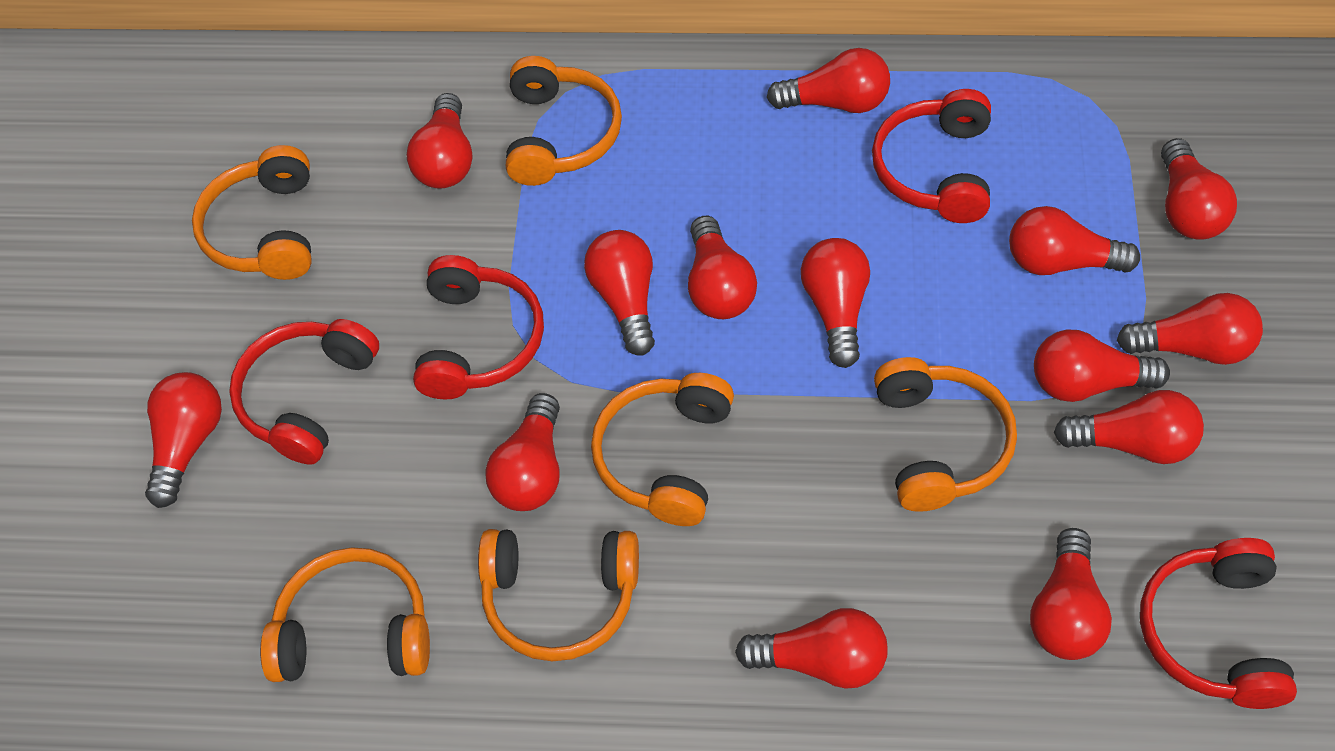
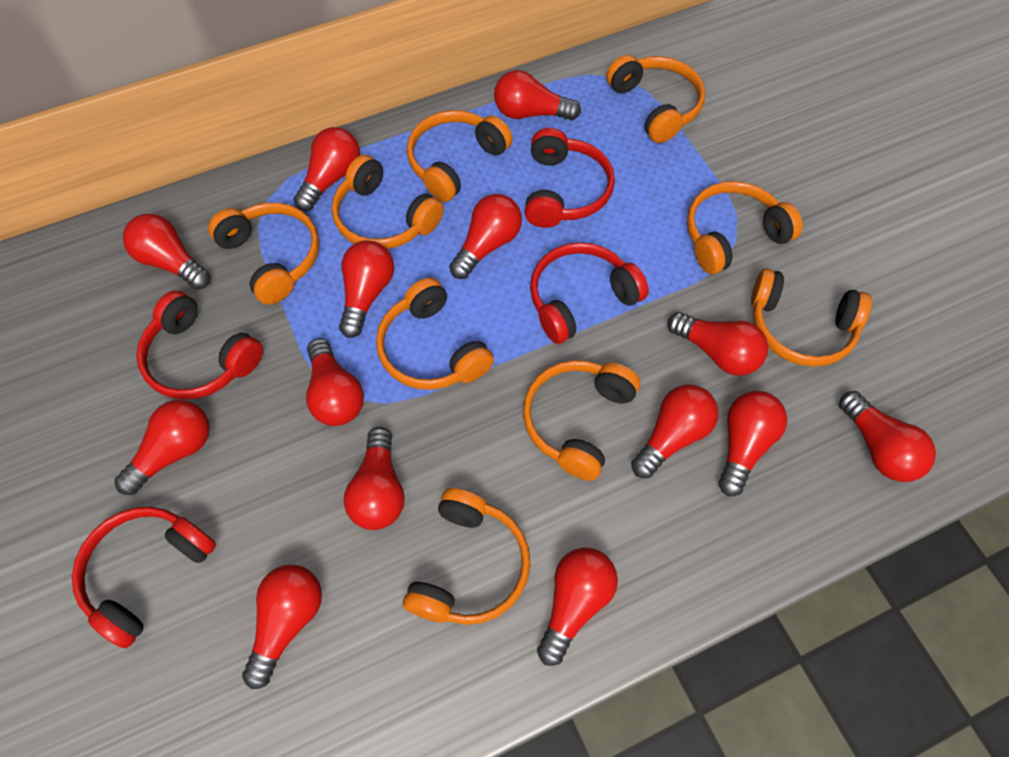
orange headphones: [192,145,312,280] [260,547,430,682] [478,529,639,661] [506,56,622,186] [591,373,734,526] [874,357,1017,512] = 6 -> [208,203,320,305] [332,155,444,249] [376,278,494,390] [403,488,531,625] [407,110,513,202] [523,360,640,481] [606,55,705,143] [687,181,803,274] [751,268,872,367] = 9

